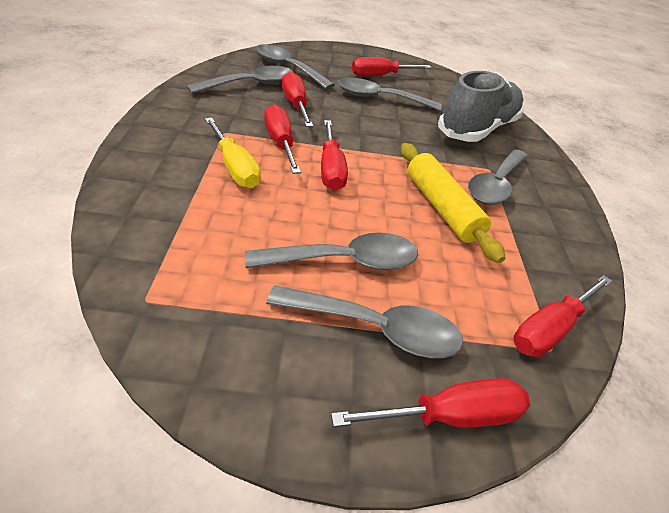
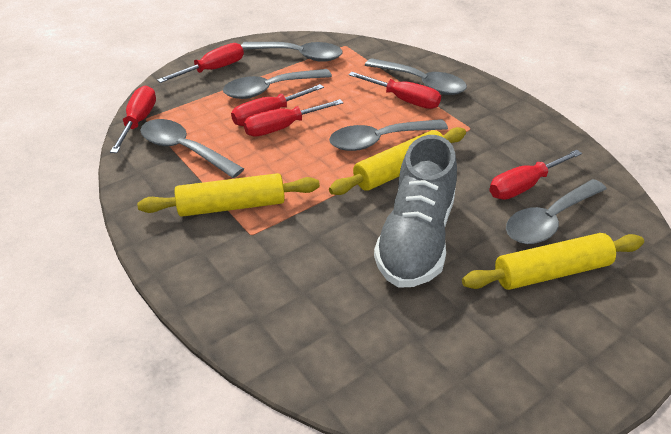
yellow rolling pin: [401,143,506,263] = 1 -> [137,173,320,217] [329,127,466,195] [462,233,644,290] = 3
yellow screwdriver: [205,118,261,188] = 1 -> none = 0

